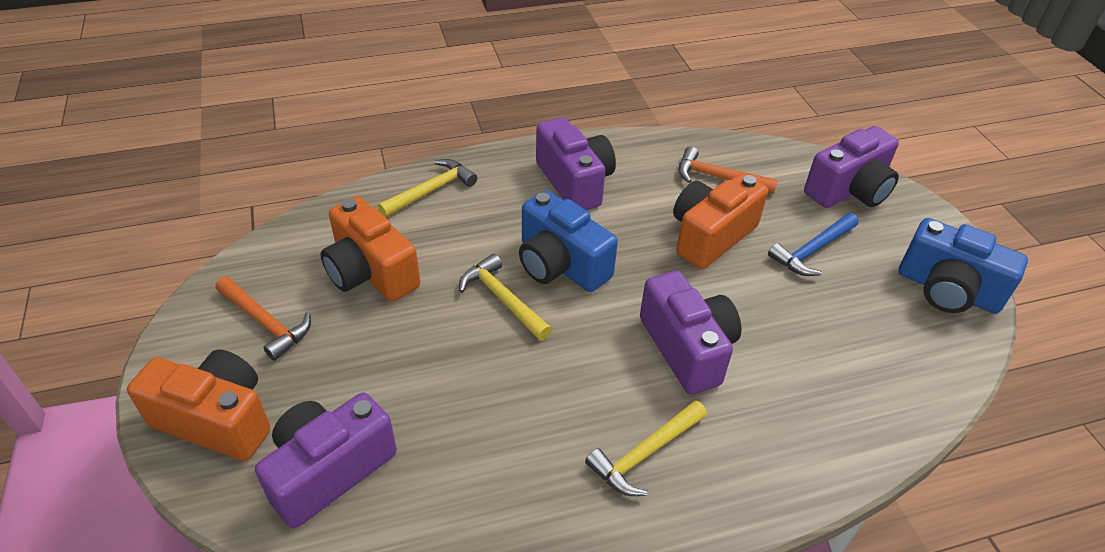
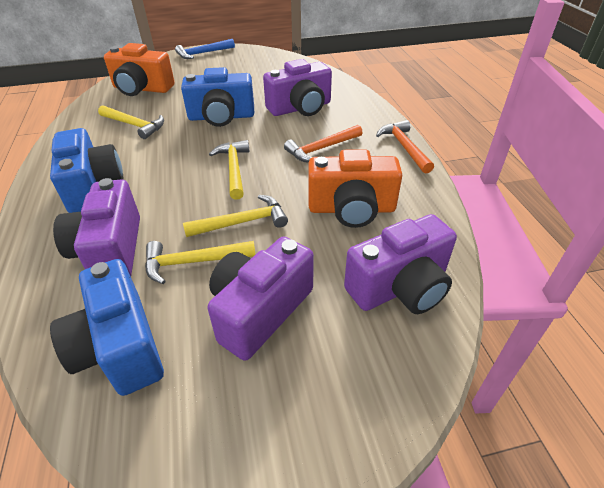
blue camera: [519,190,618,292] [899,218,1028,314] = 2 -> [50,128,123,213] [50,259,164,396] [181,67,254,127] = 3
orange camera: [127,350,270,461] [321,196,420,302] [673,173,768,269] = 3 -> [104,43,175,96] [308,149,402,228] = 2
yellow hammer: [378,159,477,217] [459,254,552,341] [585,400,707,496] = 3 -> [98,105,164,139] [145,241,256,284] [183,195,288,237] [209,140,250,200] = 4

